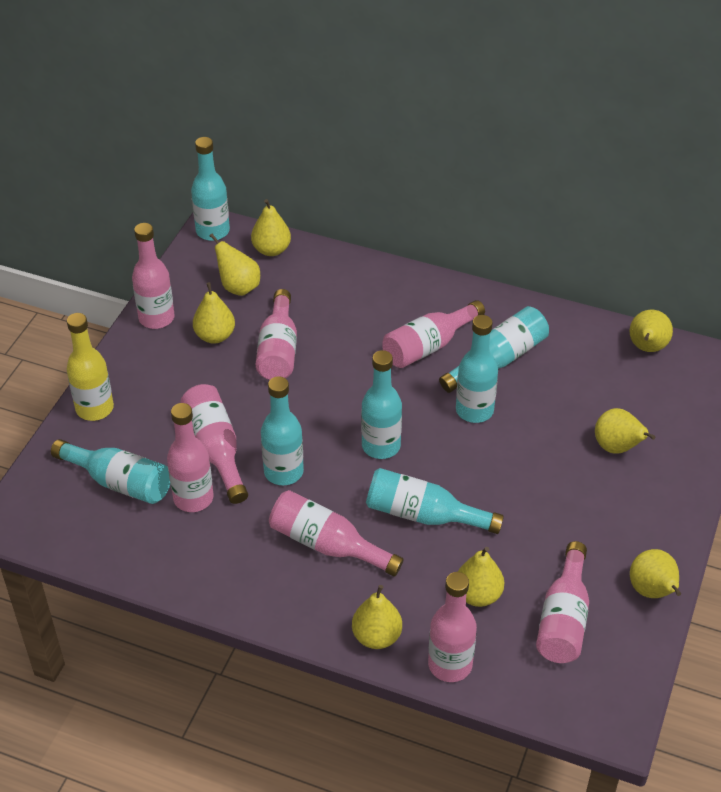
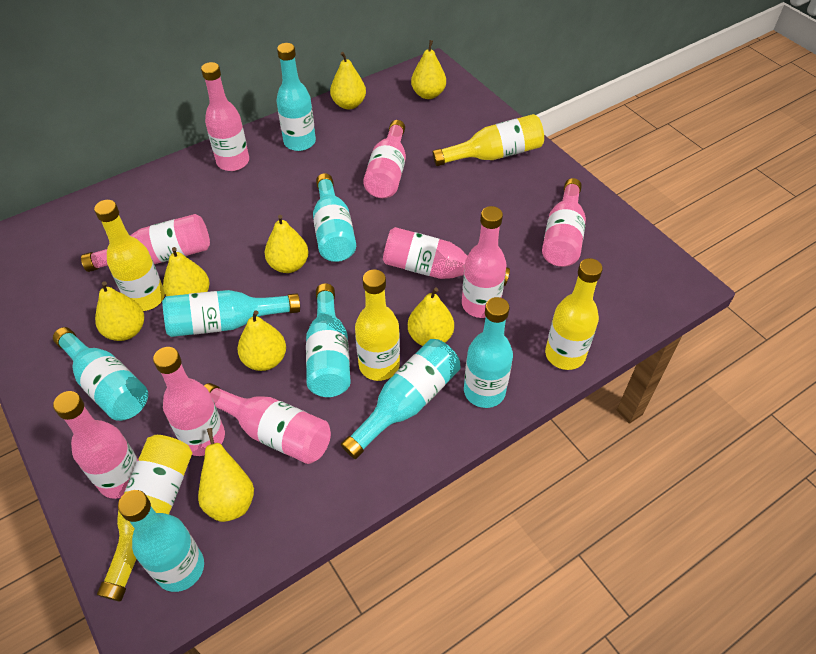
pink bottle: [132,223,175,329] [167,403,214,512] [180,384,248,504] [256,289,297,380] [269,490,404,577] [382,300,485,368] [428,572,477,682] [536,541,589,663] = 8 -> [53,391,138,499] [81,214,210,272] [153,347,225,456] [201,62,249,171] [204,383,331,464] [363,120,406,198] [383,227,510,286] [462,206,507,318] [542,178,586,267] = 9
turquoise bottle: [51,439,170,504] [191,137,230,241] [261,376,304,485] [361,350,402,459] [366,468,504,534] [439,306,549,393] [456,315,498,423] = 7 -> [53,327,148,421] [118,490,204,592] [162,290,300,337] [277,43,316,151] [306,283,351,397] [313,173,356,262] [341,339,461,459] [464,297,513,408] = 8
yellow bottle: [67,313,114,421] = 1 -> [94,200,165,311] [97,435,192,601] [355,270,400,381] [433,114,544,166] [545,258,603,370] = 5

